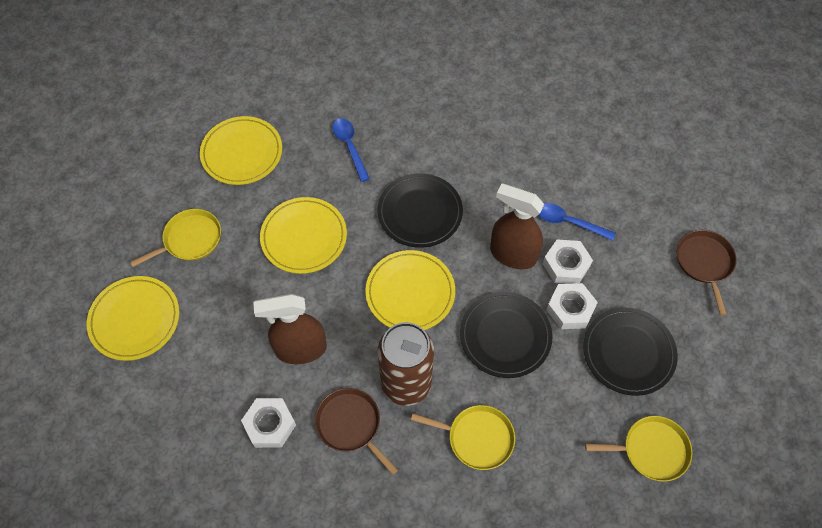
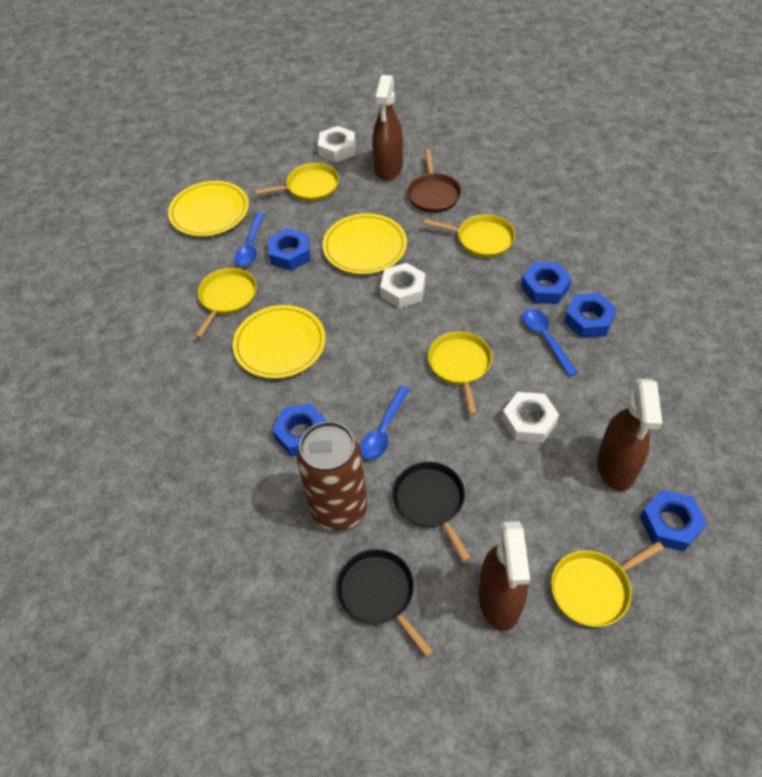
black pan: none = 0 -> [336,549,433,657] [392,461,471,562] = 2
black plate: [377,173,463,248] [460,292,552,378] [583,307,678,396] = 3 -> none = 0
blue nut: none = 0 -> [268,228,310,271] [272,403,327,457] [521,262,572,304] [564,293,617,338] [640,490,707,551] = 5
blue spoon: [332,118,370,182] [539,203,616,241] = 2 -> [234,213,265,267] [360,386,410,460] [522,308,578,377] = 3
brown pan: [315,388,398,475] [677,230,737,316] = 2 -> [407,149,461,213] = 1
brown spray bottle: [253,294,327,364] [490,184,544,269] = 2 -> [372,75,403,181] [478,521,530,631] [597,379,663,491] = 3
yellow pan: [130,209,221,267] [411,405,515,470] [585,416,692,482] = 3 -> [195,268,257,338] [254,163,339,201] [424,214,515,257] [428,331,492,415] [551,541,664,627] = 5
yellow plate: [87,276,179,361] [200,116,282,185] [260,197,347,274] [365,250,455,330] = 4 -> [168,181,249,237] [233,305,325,379] [322,213,407,274] = 3

